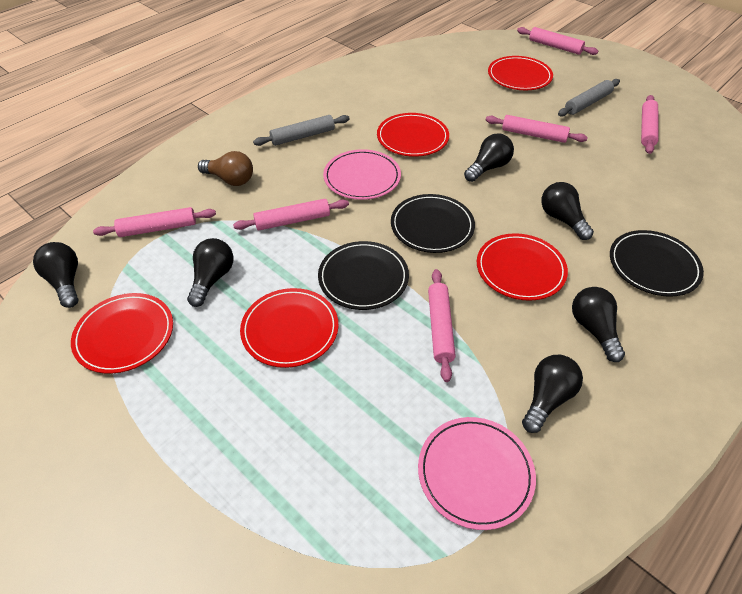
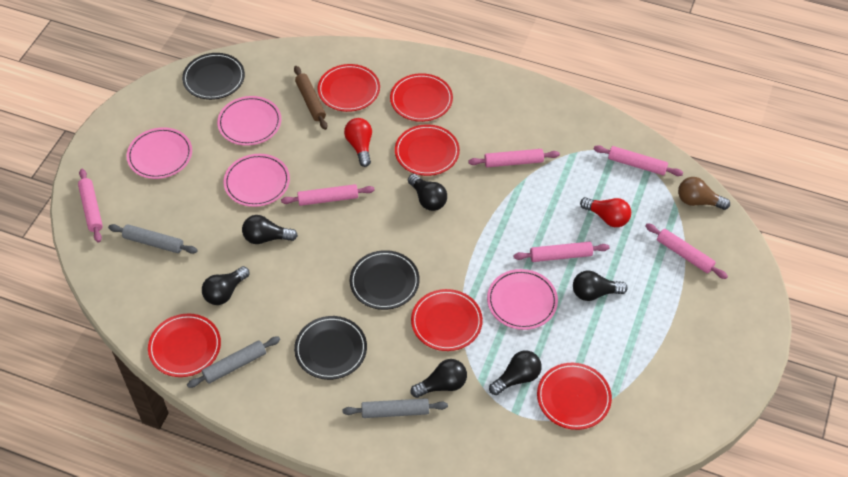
brown rolling pin: none = 0 -> [294,66,327,130] = 1
grey rolling pin: [253,115,350,146] [558,79,620,117] = 2 -> [108,224,197,254] [187,336,280,388] [343,398,448,418] = 3
pink plate: [323,149,401,200] [418,417,536,530] = 2 -> [127,127,192,179] [217,96,281,146] [224,154,290,207] [487,269,558,330] = 4
red light bulb: none = 0 -> [344,118,372,167] [580,197,631,227] = 2
red plate: [71,293,173,374] [240,288,338,368] [377,113,449,157] [477,233,568,301] [488,56,553,90] = 5 -> [148,314,221,377] [318,64,380,112] [390,73,453,122] [395,124,460,176] [411,289,483,351] [537,363,612,430] = 6

